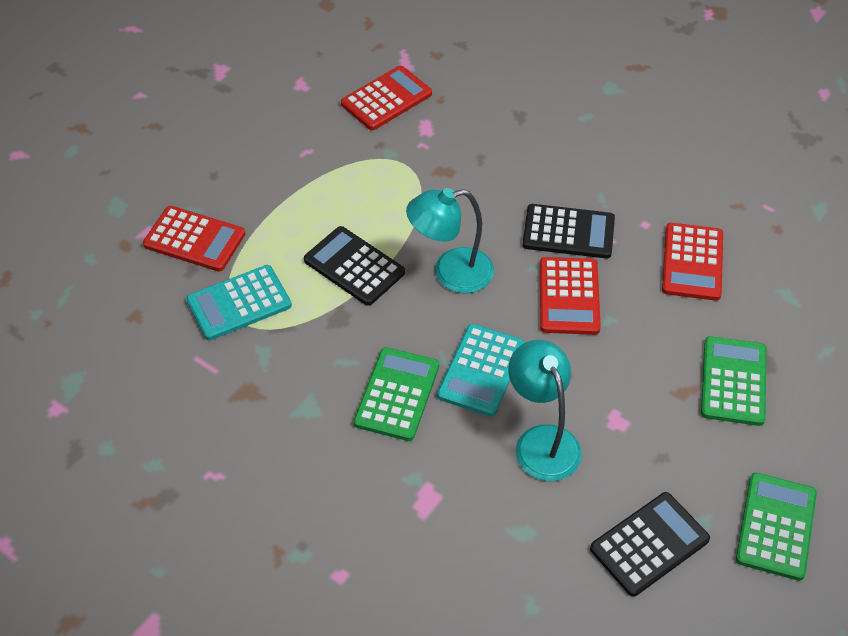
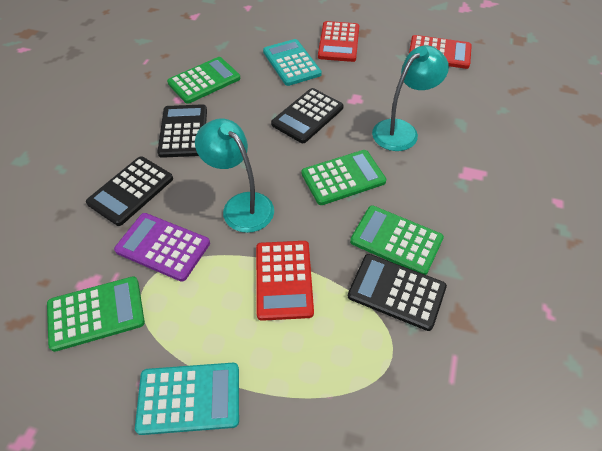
black calculator: [304,226,405,306] [522,204,615,258] [590,492,710,597] = 3 -> [86,156,173,226] [157,104,207,158] [271,88,344,143] [348,254,447,331] = 4
green calculator: [354,347,439,441] [701,336,766,426] [736,473,817,581] = 3 -> [47,276,145,352] [167,57,240,104] [302,150,386,205] [350,206,444,275] = 4
purple calculator: none = 0 -> [114,213,210,282] = 1
red calculator: [143,206,245,271] [341,66,432,130] [540,257,601,335] [662,223,723,301] = 4 -> [256,241,314,321] [318,21,359,62] [409,35,472,69] = 3

